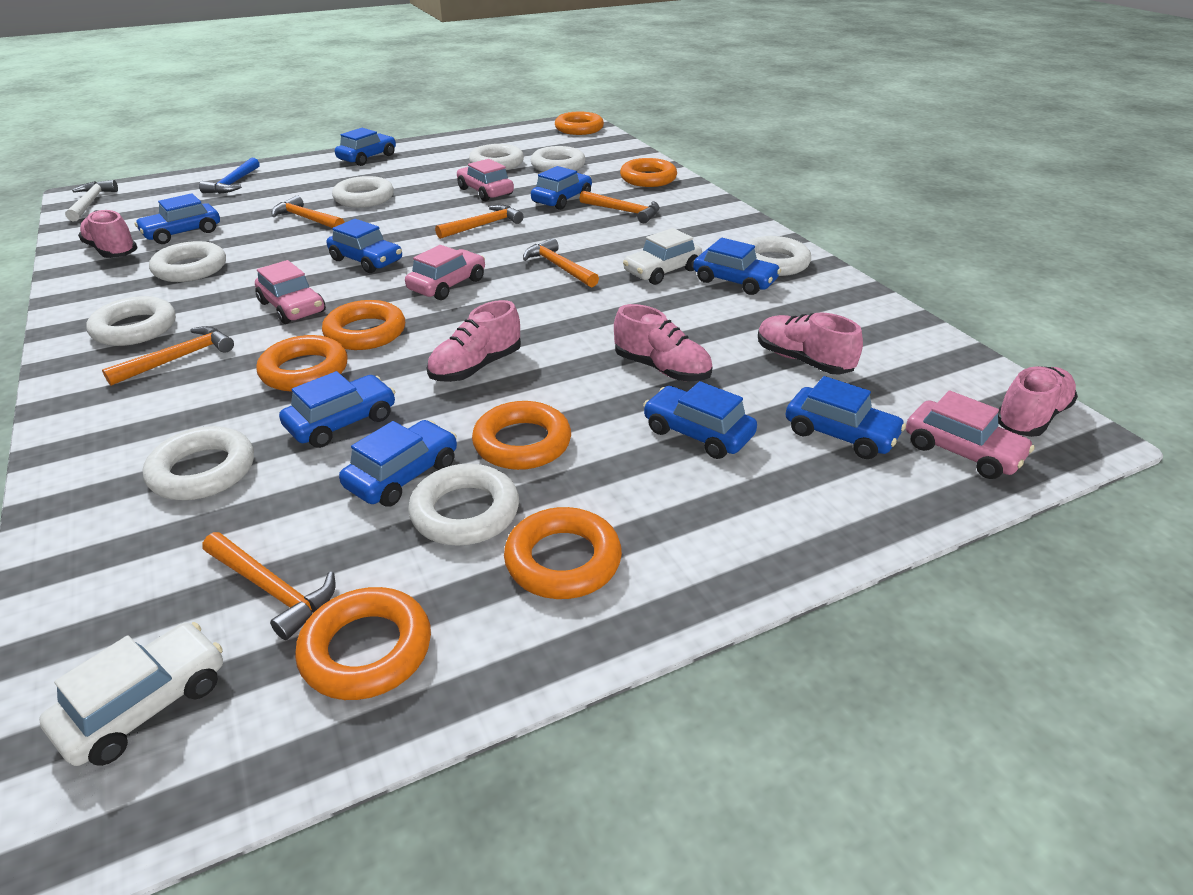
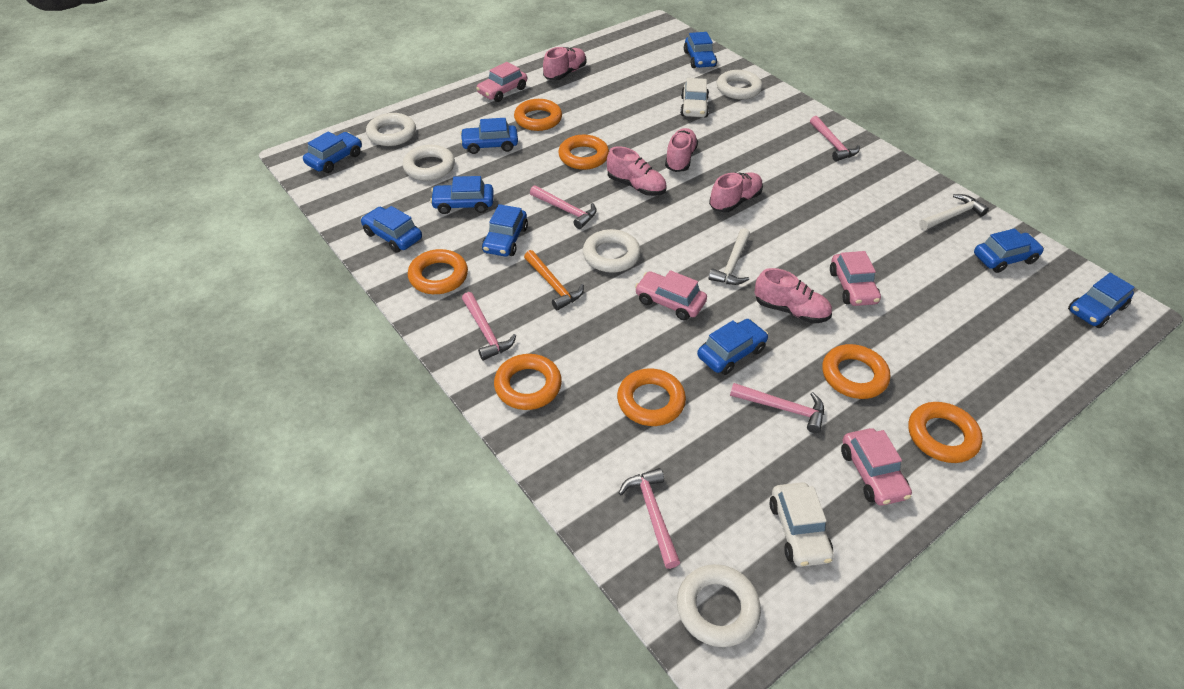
blue hammer: [199,158,260,194] = 1 -> none = 0
orange hammer: [102,326,234,386] [203,532,336,640] [271,196,345,228] [435,205,524,239] [523,238,599,288] [579,191,660,223] = 6 -> [524,250,584,311] = 1
pink hammer: none = 0 -> [462,292,516,361] [530,185,596,229] [619,468,680,569] [730,383,824,433] [810,116,860,161] = 5
white hammer: [65,180,118,221] = 1 -> [709,228,750,285] [919,194,989,230] = 2
white ring: [86,296,176,346] [143,426,254,500] [149,241,226,282] [332,176,394,208] [408,463,519,546] [469,144,524,170] [531,146,586,172] [746,236,811,276] = 8 -> [366,113,416,146] [402,145,455,181] [583,229,641,273] [677,564,761,647] [717,70,762,99] = 5

